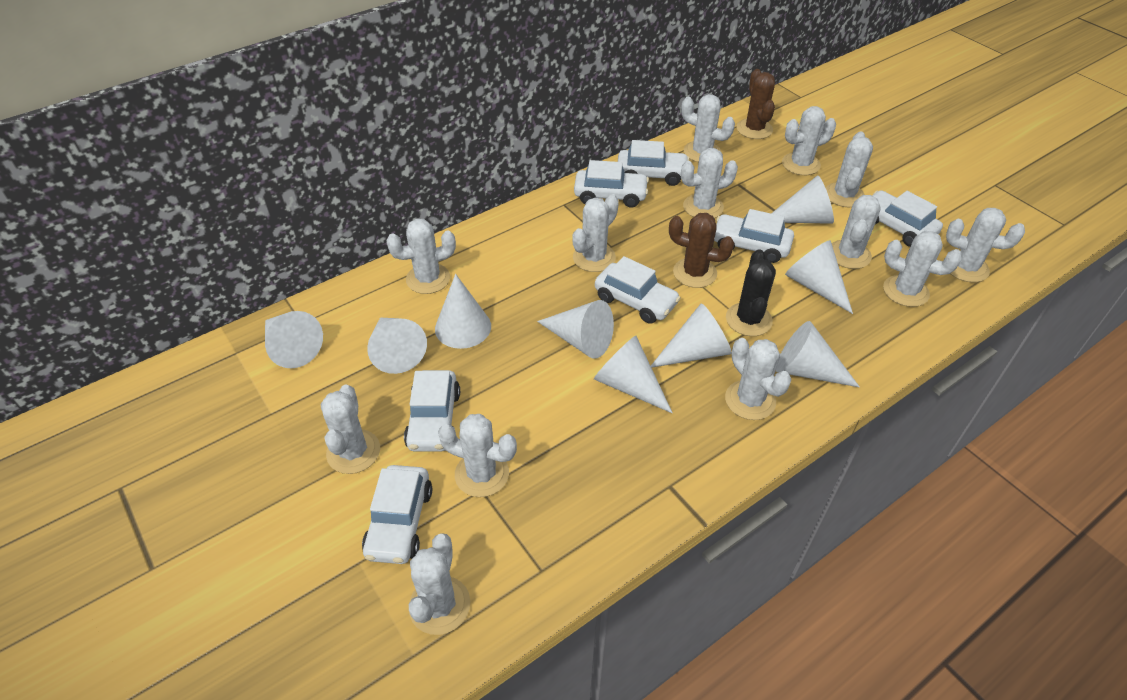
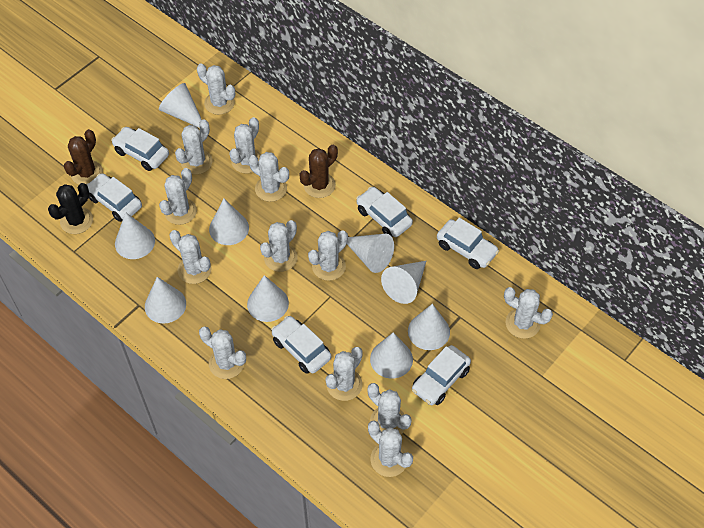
white car: [362,465,432,564] [404,370,460,452] [574,160,649,208] [595,256,681,324] [618,140,689,186] [714,209,794,263] [872,190,943,247] = 7 -> [86,173,142,222] [111,127,169,171] [271,316,331,374] [356,187,413,237] [412,345,471,405] [437,218,499,269] = 6

